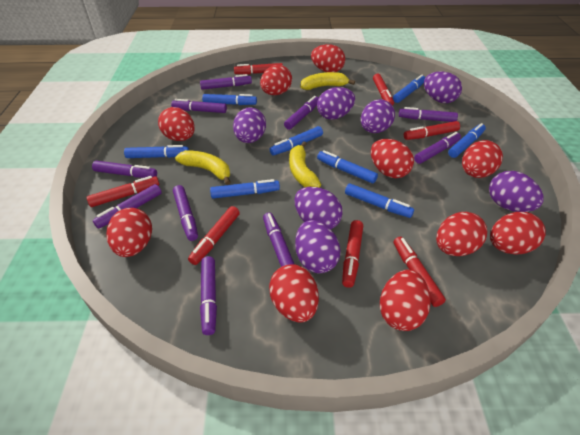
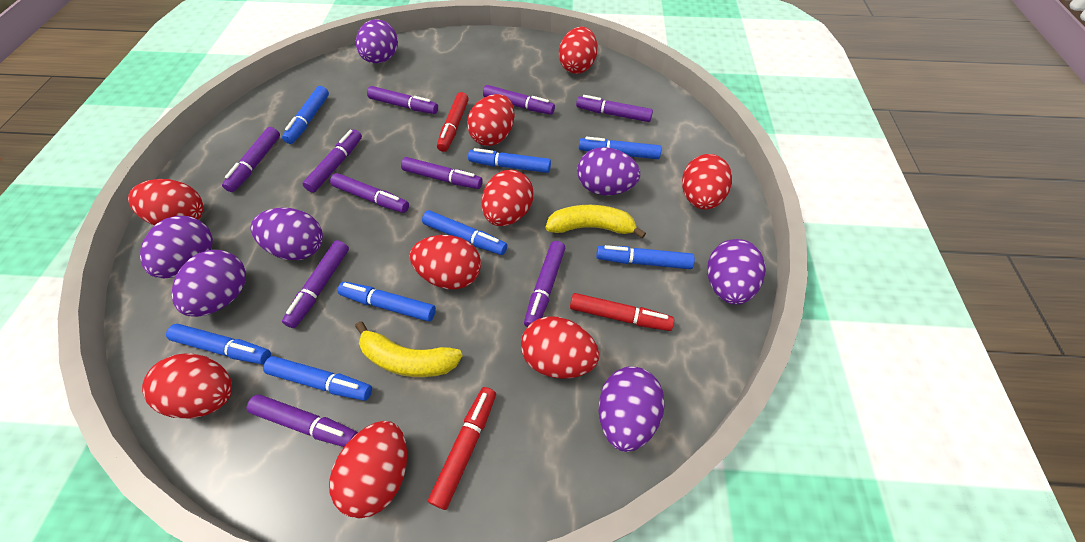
red egg: [107,208,152,257] [158,107,195,141] [260,65,292,95] [269,264,319,323] [311,44,345,72] [371,139,414,178] [380,270,431,331] [436,212,487,256] [462,140,503,178] [490,212,546,255] = 10 -> [128,179,204,226] [142,353,232,418] [329,421,407,518] [410,235,481,289] [467,94,514,146] [481,170,534,226] [521,316,599,379] [559,27,598,74] [682,154,732,210] = 9
red marker: [87,176,159,207] [188,206,240,265] [234,63,283,74] [342,220,363,288] [373,73,394,106] [393,237,446,307] [404,121,460,140] = 7 -> [428,387,496,510] [437,92,469,152] [570,293,674,331] = 3
yellow banana: [175,150,231,185] [289,141,321,188] [301,72,355,90] = 3 -> [355,321,463,377] [546,205,646,239] = 2

